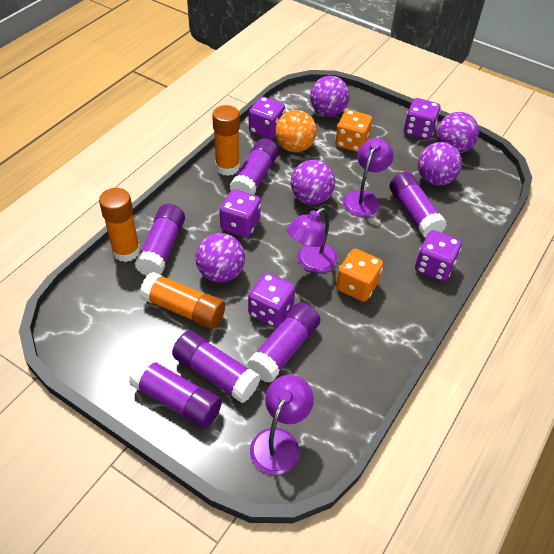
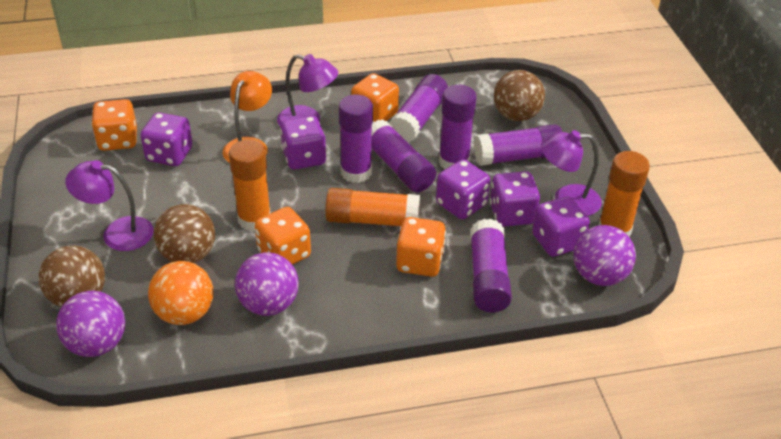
brown ball: none = 0 -> [39,246,105,307] [154,204,215,263] [494,70,545,121] = 3
orange dice: [335,110,372,152] [336,249,383,302] = 2 -> [91,99,137,151] [255,207,311,265] [351,73,399,122] [396,217,446,277] = 4
orange lamp: none = 0 -> [223,71,272,163] = 1
purple ball: [195,233,245,283] [291,160,335,205] [310,76,350,116] [418,142,462,186] [437,112,479,153] = 5 -> [56,291,125,357] [235,252,299,316] [573,225,636,286] = 3

